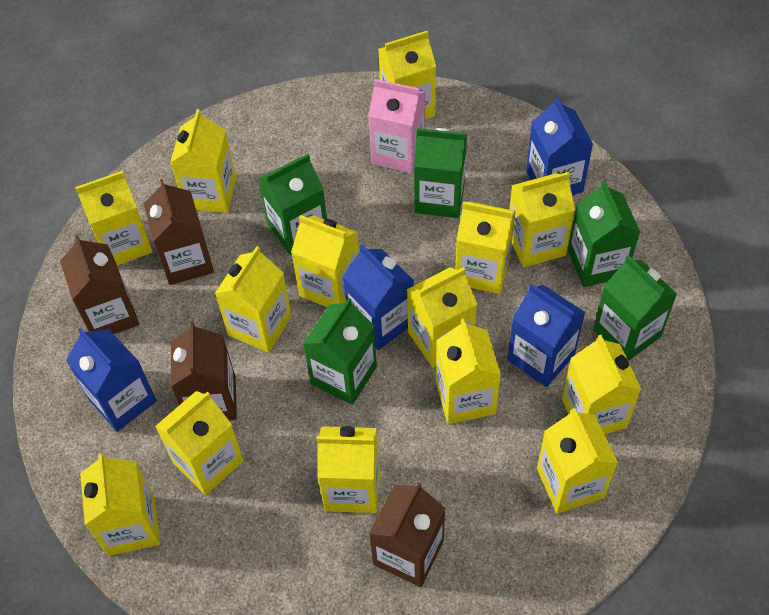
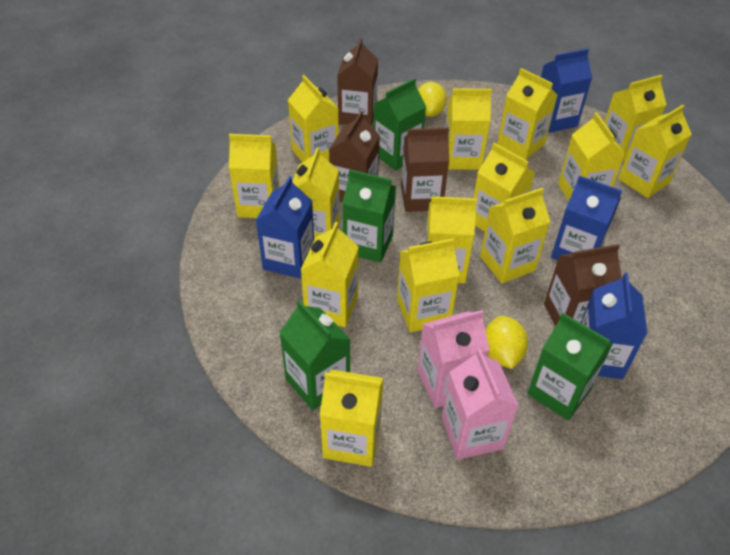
green carton: [258,154,327,255] [303,298,377,405] [414,128,467,218] [568,180,640,287] [593,255,677,361] = 5 -> [279,300,350,410] [342,169,396,263] [373,78,426,171] [527,313,613,420] = 4
pink carton: [368,79,425,173] = 1 -> [417,310,490,408] [442,348,519,460] = 2
yellow lemon: none = 0 -> [418,82,447,117] [485,316,528,369] = 2

